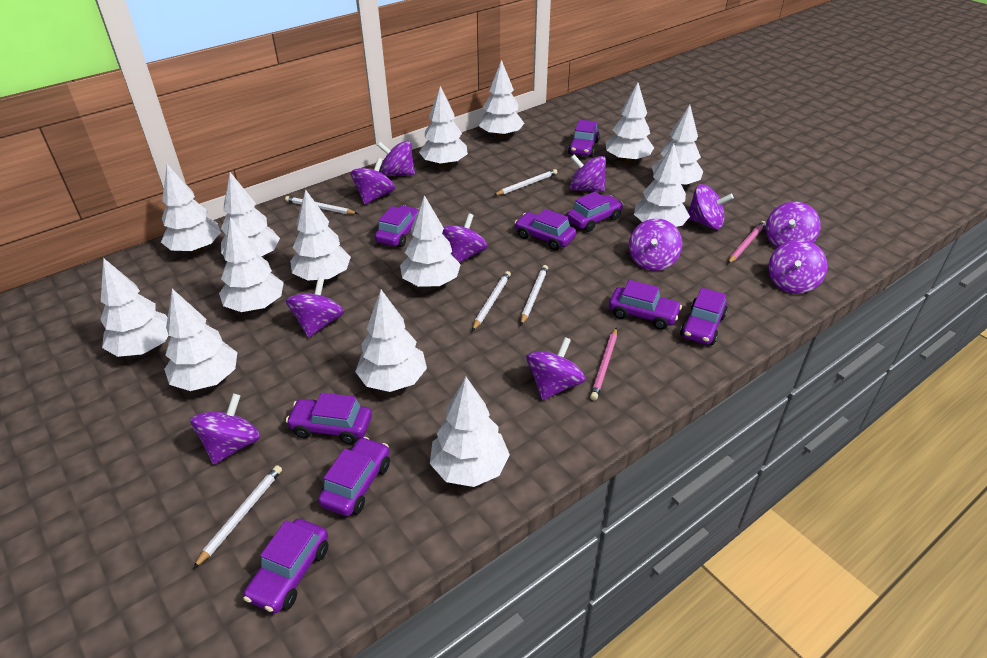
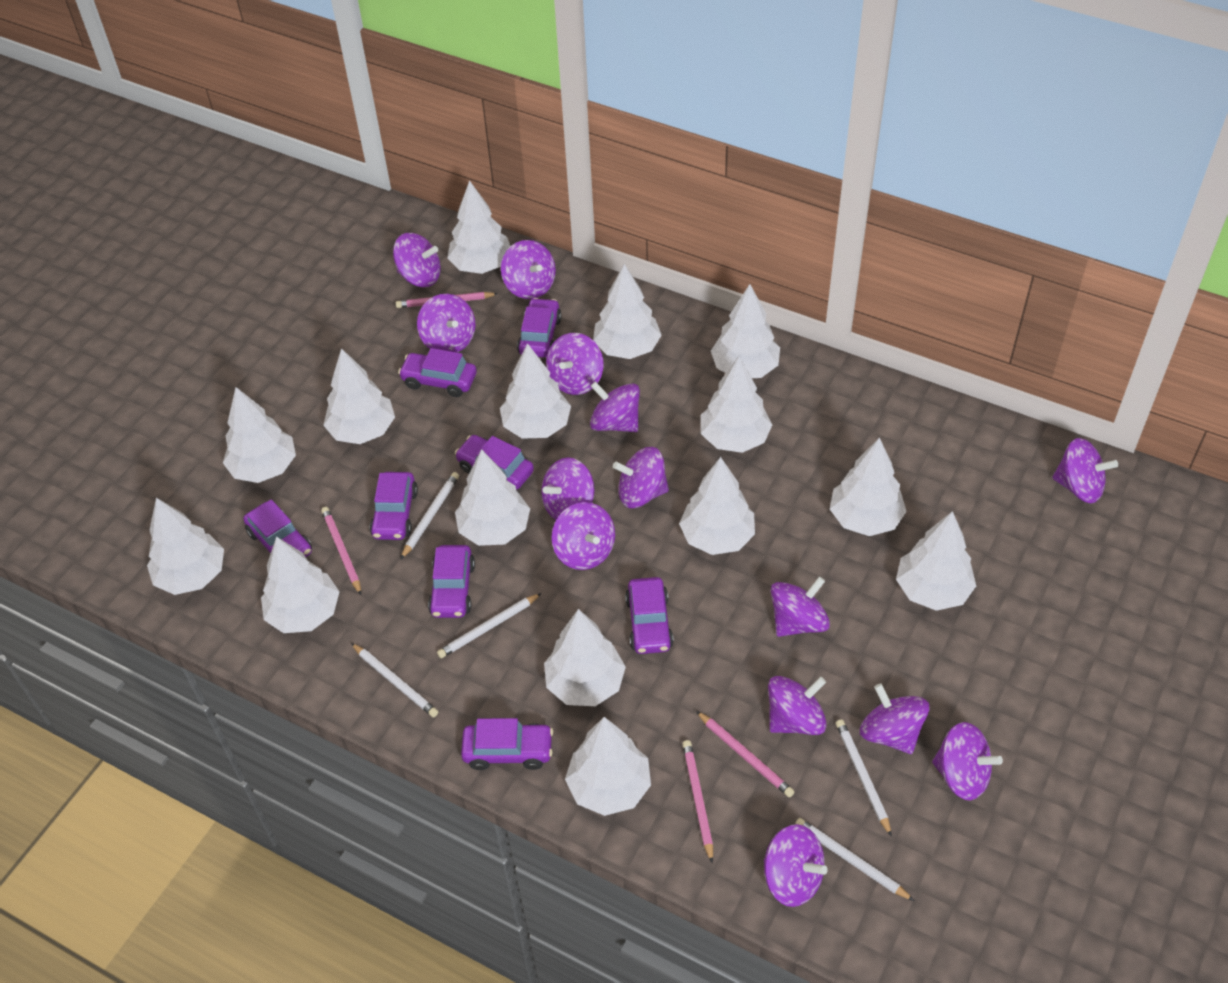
pink pencil: [590,327,617,401] [728,221,766,264] = 2 -> [321,507,361,595] [396,292,497,308] [682,740,713,863] [696,711,794,797] = 4
purple car: [243,519,329,613] [286,393,372,444] [318,437,390,516] [375,205,419,247] [515,209,576,251] [567,192,623,232] [568,120,600,157] [609,280,682,330] [680,288,728,345] = 9 -> [243,499,312,557] [370,472,418,540] [398,348,477,397] [428,545,475,618] [455,435,534,490] [461,718,553,770] [517,298,562,357] [625,577,674,654] = 8
purple spinning top: [190,394,260,465] [286,277,344,338] [351,158,395,204] [377,141,415,176] [442,213,488,263] [526,337,585,400] [570,155,606,192] [629,218,682,271] [688,184,734,229] [766,202,821,248] [768,240,827,294] = 11 -> [393,233,441,287] [417,294,476,352] [501,240,556,299] [541,457,595,520] [546,333,604,395] [552,502,615,570] [590,381,640,432] [613,447,669,508] [764,824,828,907] [768,676,827,735] [771,576,830,637] [860,684,930,754] [932,722,1003,800] [1052,438,1118,503] = 14
white tree: [100,258,169,357] [161,164,221,253] [164,289,238,391] [219,217,284,312] [221,172,280,256] [290,189,351,281] [355,290,427,392] [400,195,461,287] [419,86,468,167] [430,377,510,487] [479,60,525,139] [606,83,654,163] [634,143,690,227] [652,104,703,185] = 14 -> [147,498,224,595] [223,387,296,483] [261,536,339,633] [323,348,395,444] [447,180,510,274] [455,449,530,546] [500,343,571,439] [544,609,626,706] [565,717,651,816] [593,264,662,359] [679,457,755,555] [701,356,772,453] [711,284,780,378] [830,437,907,536] [896,511,976,611] = 15

